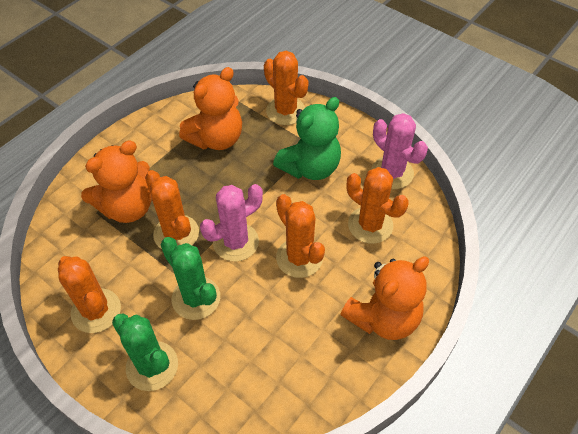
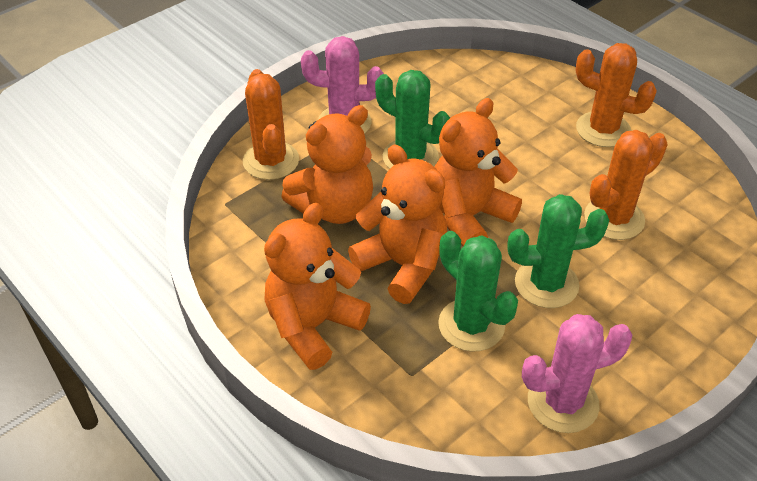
green cactus: [112,313,178,391] [161,237,220,320] = 2 -> [375,70,450,169] [438,231,518,352] [507,194,609,308] = 3
green teddy bear: [273,97,341,180] = 1 -> none = 0
orange cactus: [58,256,121,333] [145,170,199,249] [264,51,309,125] [276,194,325,278] [347,167,409,244] = 5 -> [243,69,299,180] [576,43,657,147] [584,130,668,240] = 3
orange teddy bear: [81,141,152,223] [179,67,242,150] [340,257,429,340] = 3 -> [264,203,371,370] [281,105,373,224] [348,144,447,304] [435,98,522,246] = 4

